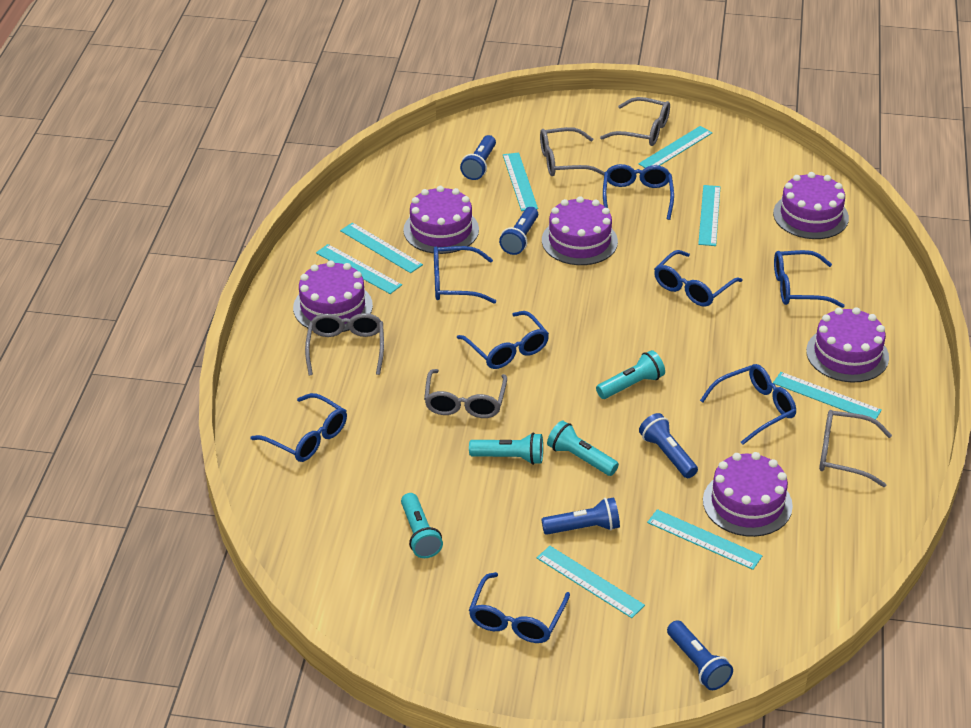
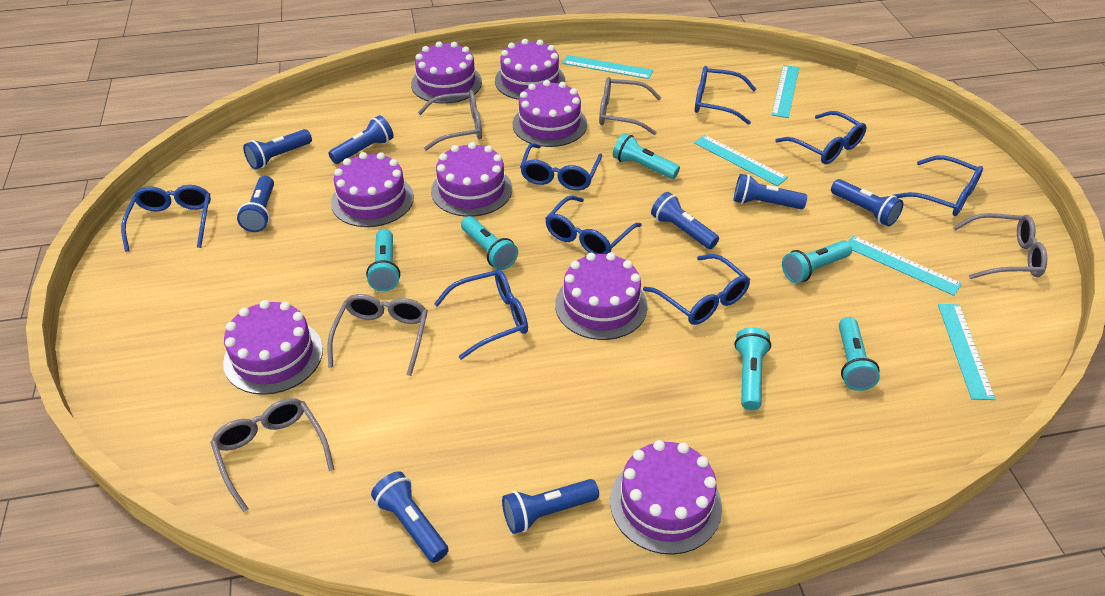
blue flashlight: [460,135,496,180] [499,207,538,255] [541,497,620,535] [639,413,698,478] [667,620,733,690] = 5 -> [237,176,274,232] [243,129,312,169] [328,115,394,164] [371,471,449,563] [502,479,599,534] [651,192,719,249] [734,174,807,209] [831,179,903,226] = 8
purple cake: [293,260,373,332] [403,186,479,254] [542,196,618,265] [703,452,793,537] [773,172,849,239] [806,307,889,383] = 6 -> [223,300,323,395] [331,152,414,227] [411,41,482,104] [431,142,512,217] [495,39,565,100] [512,80,587,147] [555,252,648,340] [610,440,722,555] = 8
turquoise flashlight: [401,493,443,558] [469,433,543,465] [547,420,619,476] [596,350,665,399] = 4 -> [366,229,400,291] [461,216,518,270] [613,133,680,179] [734,327,771,410] [782,240,852,283] [839,317,880,391] = 6
turquoise ruler: [316,244,402,294] [340,222,423,273] [503,153,538,211] [537,546,645,618] [638,126,712,168] [647,509,762,570] [698,185,720,246] [773,372,882,420] = 8 -> [562,55,653,79] [694,135,788,186] [772,65,799,118] [848,235,962,296] [938,304,995,400] = 5

